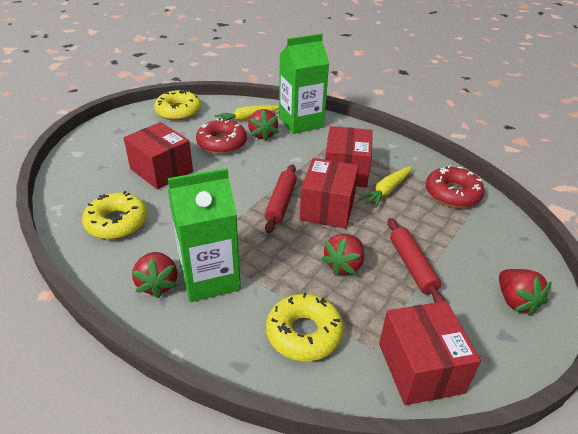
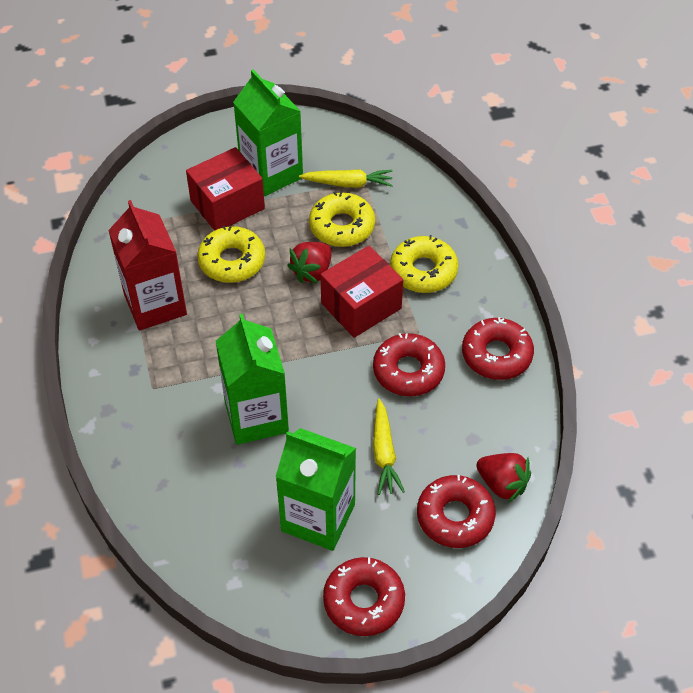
green carton: [168,168,241,302] [279,33,329,134] = 2 -> [216,313,289,445] [233,69,303,196] [276,428,356,551] = 3
red box: [124,122,193,189] [300,158,359,229] [325,126,373,187] [379,301,481,405] = 4 -> [186,147,265,231] [320,246,403,338] = 2
red carton: none = 0 -> [108,200,187,331] = 1
red donut: [196,119,247,154] [426,165,485,208] = 2 -> [323,557,405,636] [373,333,445,396] [417,475,496,548] [462,317,534,380] = 4
red rolling pin: [265,164,297,233] [388,218,446,303] = 2 -> none = 0
red strawberry: [131,252,178,299] [248,109,279,142] [321,234,364,276] [499,269,552,316] = 4 -> [287,242,332,284] [476,453,531,502] = 2

